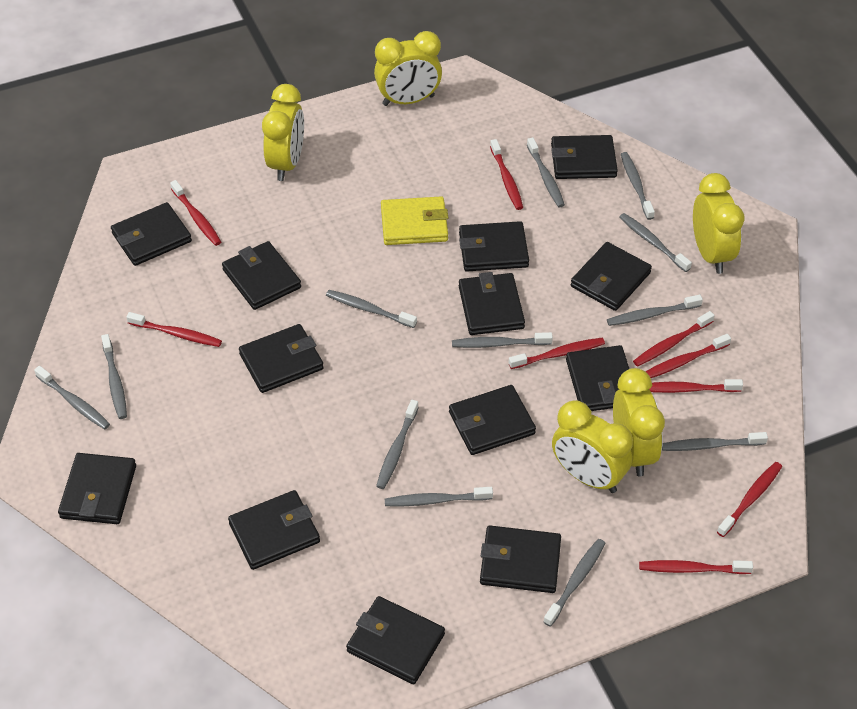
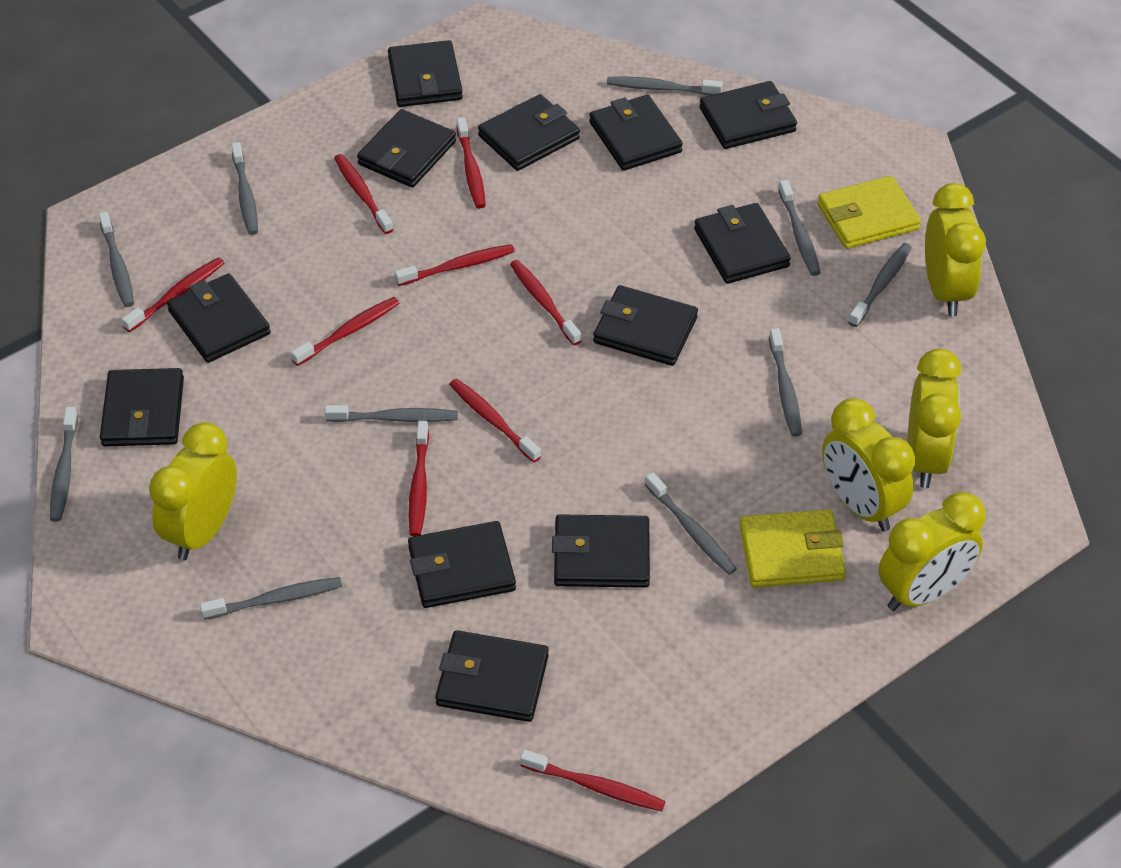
black wallet: [58,453,136,524] [111,202,192,266] [222,241,301,310] [228,490,320,570] [239,324,324,393] [346,596,445,684] [449,385,536,455] [459,221,529,271] [459,272,525,335] [480,525,561,593] [551,135,618,179] [566,345,629,411] [571,242,652,311] = 13 -> [100,368,184,446] [167,274,270,363] [357,109,456,188] [388,40,463,107] [408,521,516,608] [435,630,549,722] [478,94,580,171] [552,514,650,588] [589,95,683,171] [593,285,698,366] [694,203,791,284] [699,81,797,149] = 12
grey toothbrush: [34,366,110,430] [101,334,127,419] [326,290,417,328] [376,400,419,489] [385,487,493,506] [452,332,553,348] [527,137,565,207] [543,539,605,627] [607,294,703,326] [619,213,692,272] [621,152,655,220] [662,432,768,451] = 12 -> [50,407,78,522] [99,212,134,307] [200,577,342,620] [231,142,258,235] [325,405,458,422] [607,77,723,96] [645,472,737,575] [769,328,802,437] [778,180,821,276] [848,243,912,327] = 10
yellow wallet: [381,196,448,245] = 1 -> [740,509,846,588] [818,176,921,249] = 2

